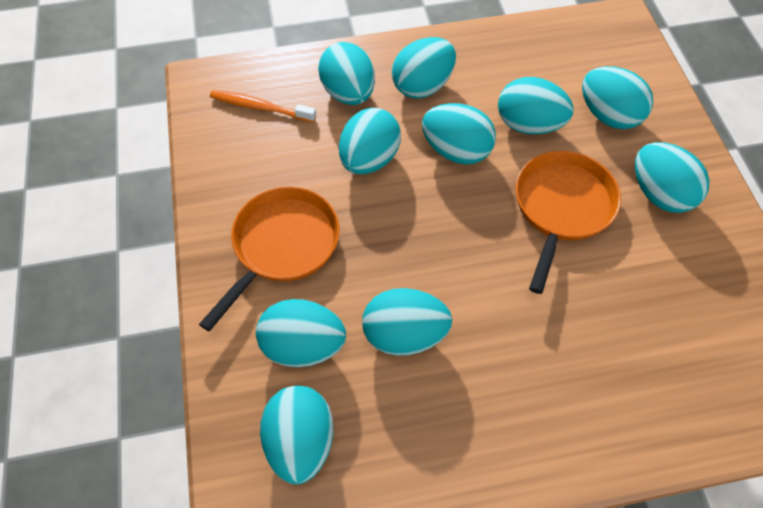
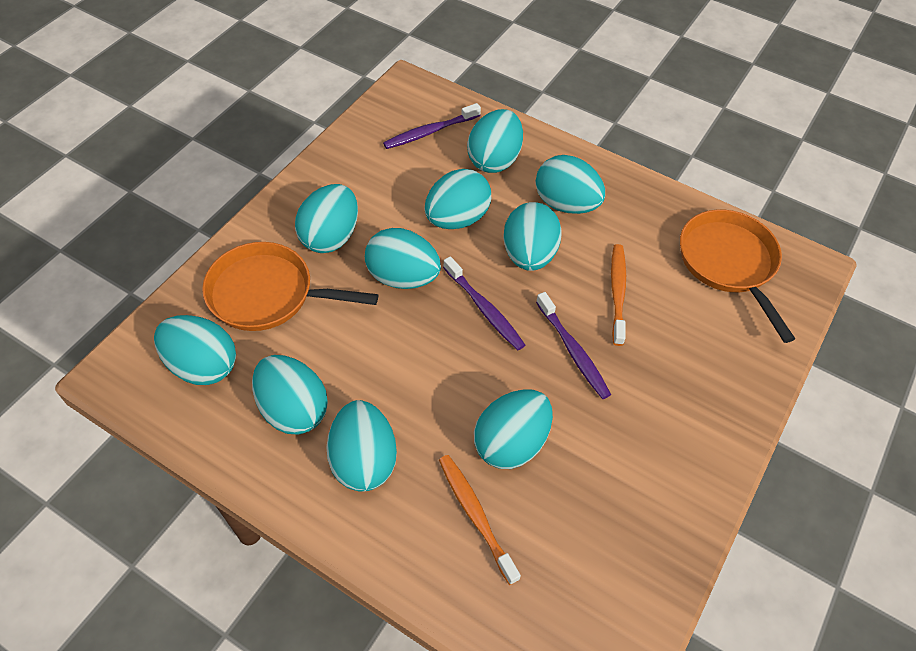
orange toothbrush: [210,90,316,122] = 1 -> [439,455,521,585] [611,244,626,346] = 2
purple toothbrush: none = 0 -> [383,103,481,149] [443,256,525,350] [536,292,611,399] = 3

